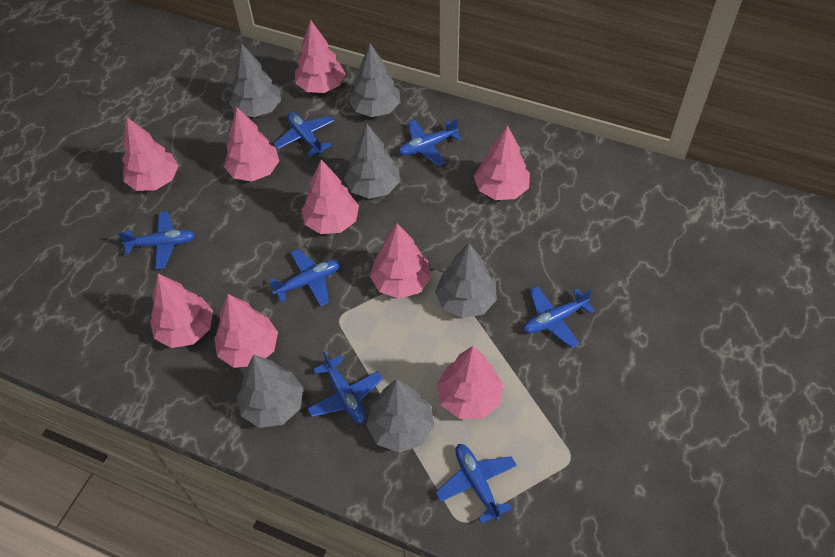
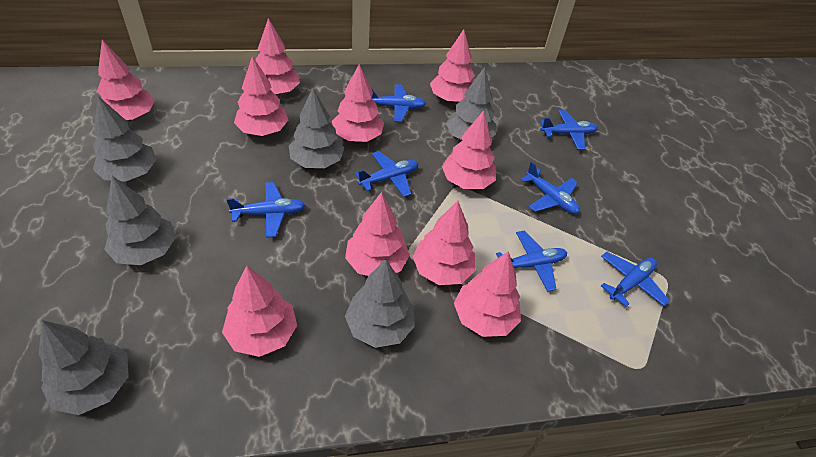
pink tree: [122,117,178,191] [150,274,213,348] [214,294,278,368] [224,107,279,182] [295,20,345,93] [301,160,359,234] [370,223,431,299] [437,346,503,419] [474,125,530,200] = 9 -> [97,40,155,120] [222,266,297,357] [234,56,288,136] [255,18,300,95] [332,64,384,142] [345,192,410,276] [412,201,476,285] [430,29,475,102] [442,110,496,189] [454,251,521,337] = 10

